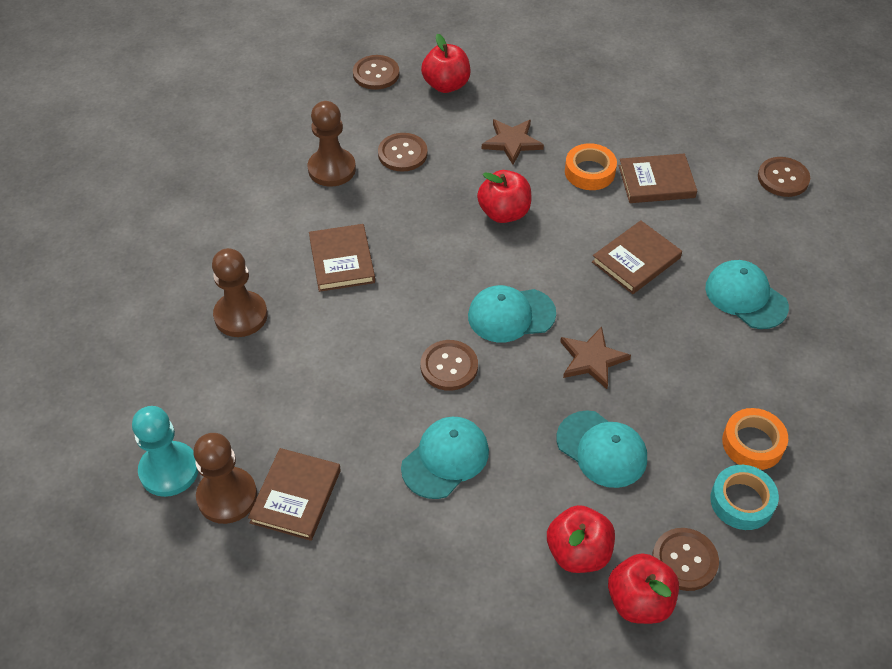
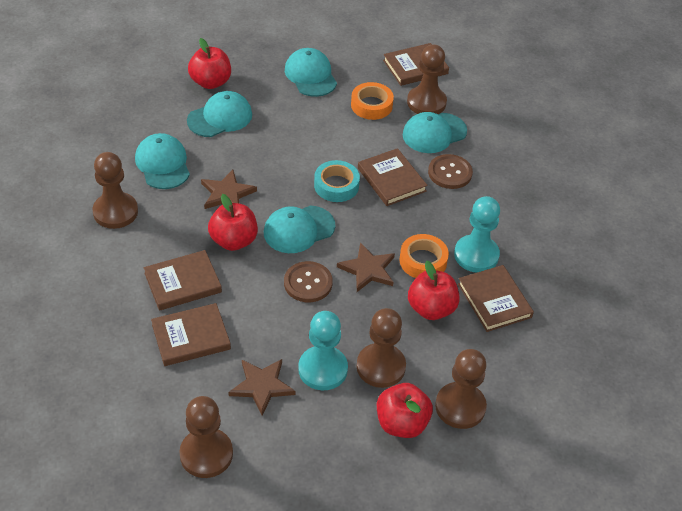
brown book: [248,448,341,541] [309,224,375,292] [592,220,682,294] [619,154,697,203] = 4 -> [144,250,222,311] [151,303,231,366] [358,148,428,206] [383,43,449,86] [458,265,534,332] = 5
brown button: [353,55,400,90] [378,133,428,172] [420,340,478,391] [652,528,719,591] [758,157,810,197] = 5 -> [284,261,333,302] [428,154,473,189] = 2
brown pawn: [193,433,257,524] [212,248,268,337] [308,101,356,187] = 3 -> [93,152,138,229] [179,396,233,478] [357,308,406,388] [407,44,447,114] [435,349,487,429] = 5
brown star: [482,119,544,165] [560,327,631,389] = 2 -> [201,169,257,209] [228,359,295,416] [337,242,395,292] = 3
turquoise cap: [401,417,489,499] [468,285,556,343] [556,410,647,488] [705,260,789,329] = 4 -> [135,133,190,189] [187,91,252,137] [264,205,335,253] [285,48,337,97] [403,112,467,153] = 5
turquoise pawn: [132,406,198,497] = 1 -> [298,311,348,390] [454,196,500,273] = 2

